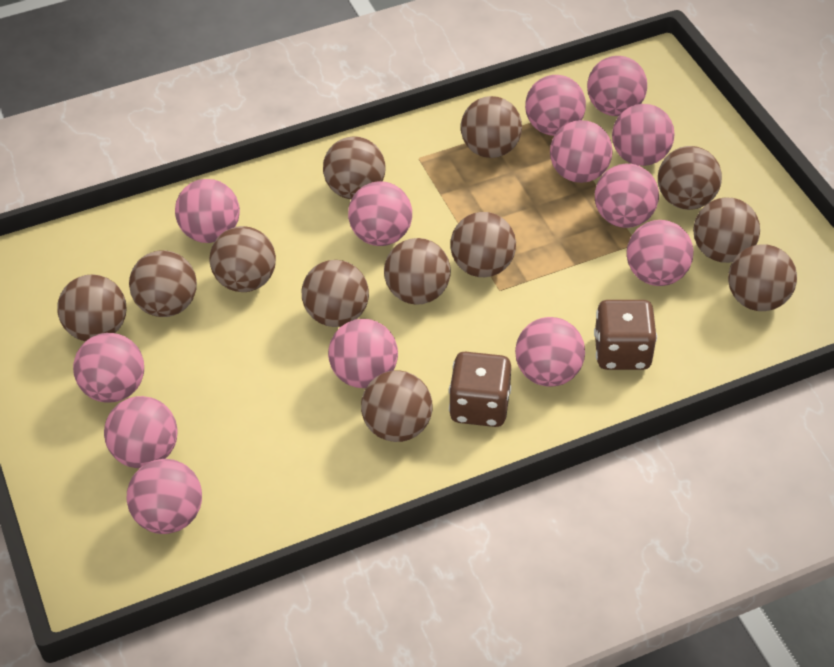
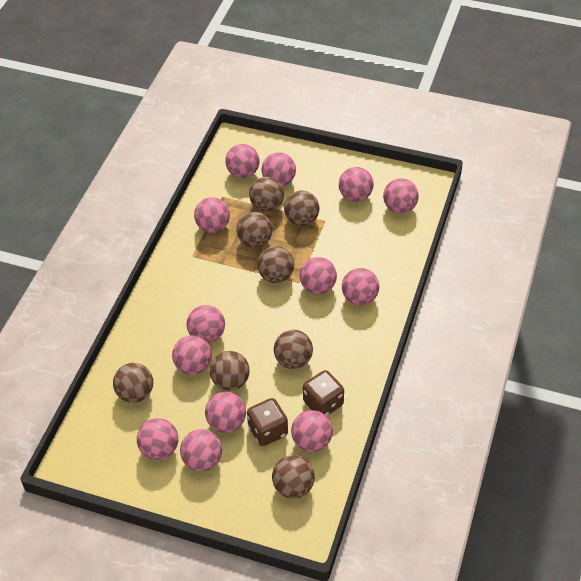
brown ball: [57,274,127,341] [129,250,197,317] [210,226,276,292] [302,260,369,327] [323,136,385,199] [361,370,433,442] [384,238,451,305] [450,212,516,277] [461,96,522,158] [658,146,722,210] [693,197,760,263] [728,244,797,311] = 12 -> [113,363,153,403] [210,351,250,391] [236,212,272,248] [249,177,284,212] [257,246,294,283] [272,455,315,499] [274,330,313,369] [284,191,319,226] = 8

